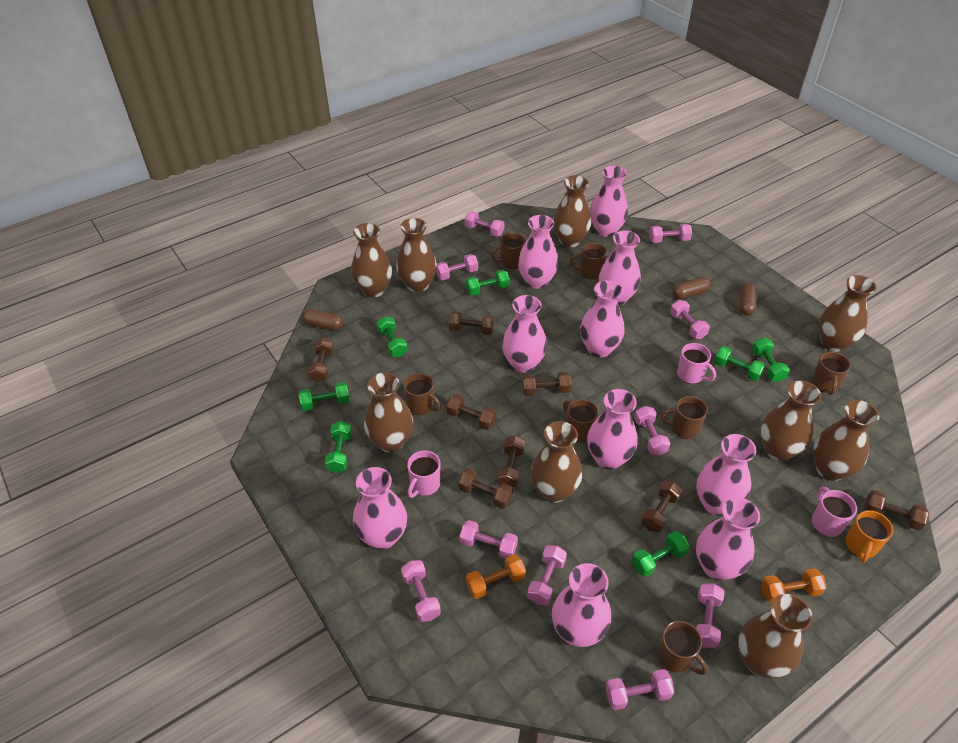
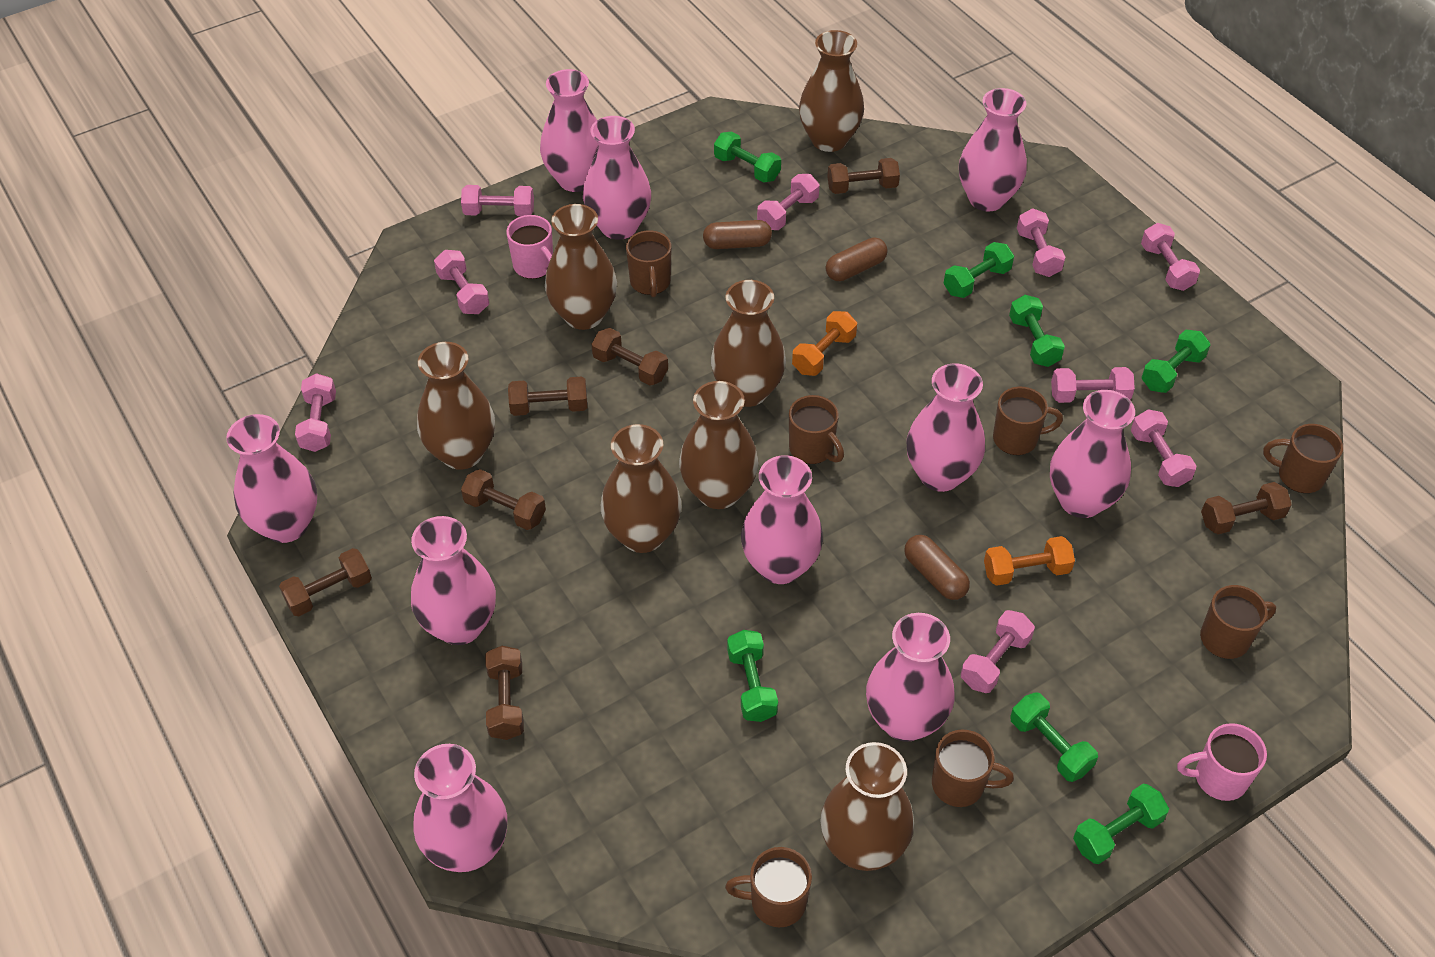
brown dumbbell: [307,337,334,382] [446,394,497,430] [449,311,494,335] [458,468,513,509] [497,436,525,487] [522,372,572,396] [641,480,683,532] [865,490,929,530] = 8 -> [279,548,372,616] [461,469,546,530] [485,646,524,740] [508,376,588,416] [591,328,668,385] [827,158,900,194] [1201,482,1292,534] = 7
brown vase: [351,223,392,298] [364,372,413,453] [396,218,437,292] [530,421,582,503] [553,175,591,247] [738,594,813,678] [760,381,821,461] [813,400,880,481] [819,275,877,352] = 9 -> [417,342,495,470] [545,204,617,330] [601,424,681,553] [679,381,758,509] [711,280,786,407] [799,30,864,152] [821,742,914,871] = 7
orange mug: [845,510,893,563] = 1 -> none = 0
pink dumbbell: [401,560,441,622] [436,254,478,280] [459,520,518,559] [464,211,504,237] [527,545,567,605] [605,669,675,710] [634,406,670,456] [649,224,692,243] [670,300,710,339] [696,583,724,648] = 10 -> [295,373,336,452] [434,250,489,314] [461,185,534,216] [757,174,820,230] [961,610,1035,693] [1017,208,1065,277] [1051,367,1135,403] [1131,409,1196,487] [1141,223,1200,291] = 9
pink mug: [407,450,440,498] [677,343,716,384] [812,487,857,537] = 3 -> [506,215,553,279] [1177,723,1267,801] = 2

